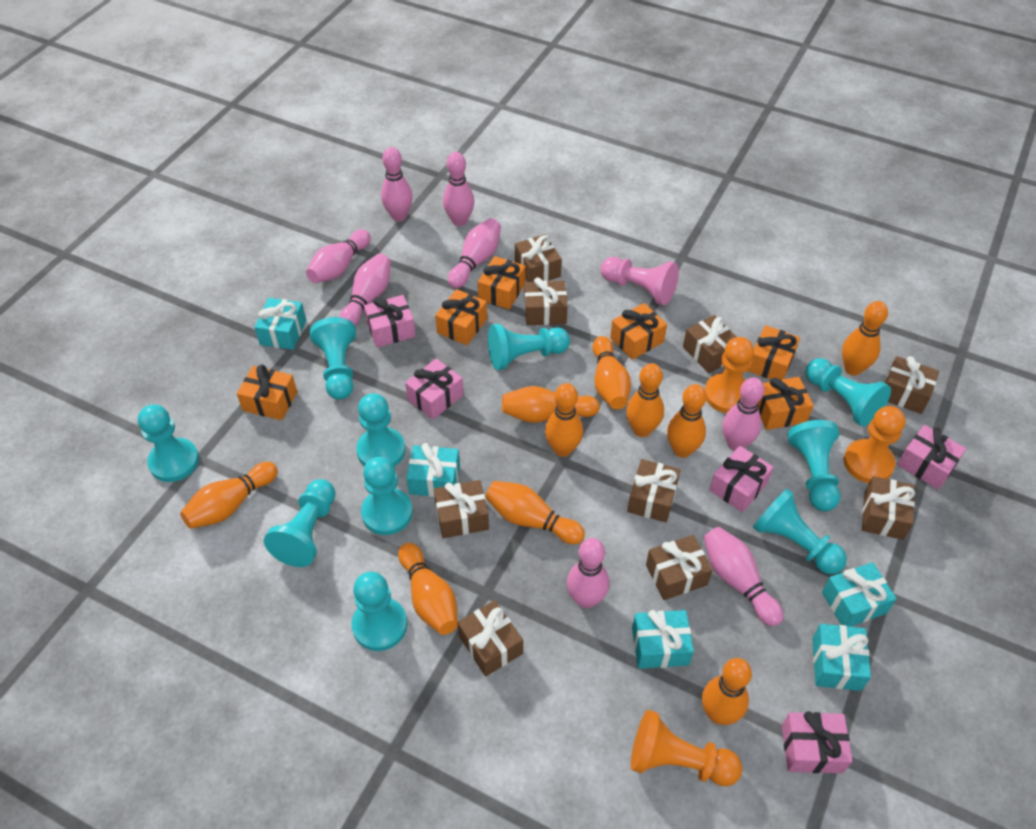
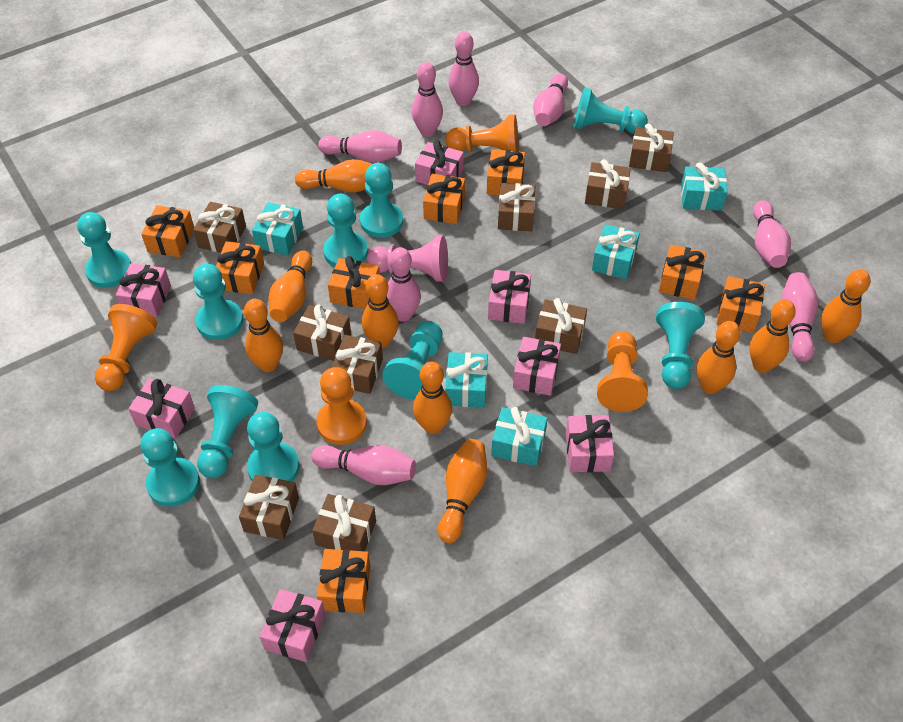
orange bowling pin: [180,462,278,529] [398,543,458,635] [485,481,585,544] [502,386,600,423] [545,383,583,457] [592,336,631,409] [626,363,664,437] [667,384,706,458] [702,658,752,725] [842,301,888,375] = 10 -> [244,299,283,372] [268,250,312,322] [295,159,372,192] [362,274,399,348] [413,362,452,434] [438,439,487,543] [697,321,741,394] [749,299,796,373] [821,269,871,343] = 9
orange gift: [237,364,297,420] [435,289,487,345] [478,256,526,310] [610,303,667,360] [748,325,800,380] [758,377,814,430] = 6 -> [141,205,194,257] [216,241,264,294] [317,549,370,613] [328,256,380,309] [423,174,465,224] [487,149,525,195] [659,244,706,300] [716,276,765,333] = 8
orange pawn: [631,710,742,786] [705,337,754,413] [844,406,905,483] = 3 -> [95,304,157,391] [316,367,367,445] [446,114,519,152] [597,331,648,412] = 4
pink gift: [364,295,416,347] [405,358,464,420] [710,446,773,512] [782,711,853,773] [897,425,966,490] = 5 -> [116,263,171,317] [128,378,195,439] [260,589,325,662] [415,140,464,185] [488,270,531,324] [513,337,561,396] [566,415,614,472] = 7

